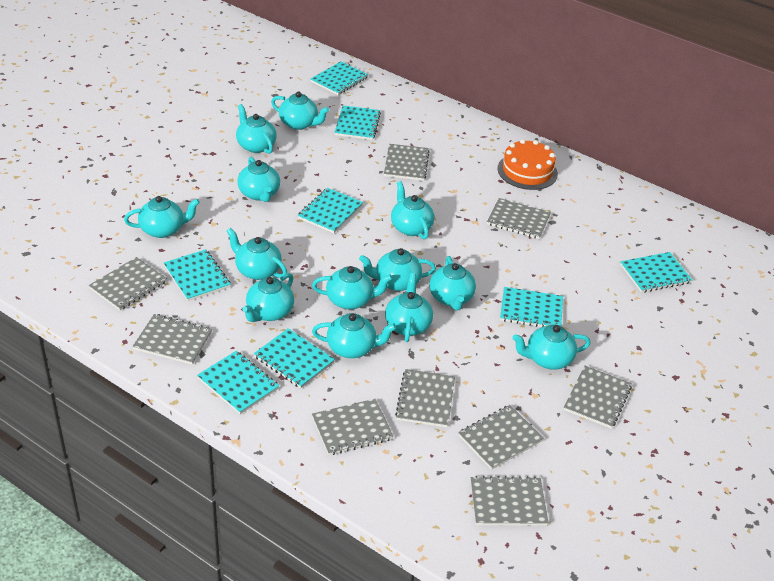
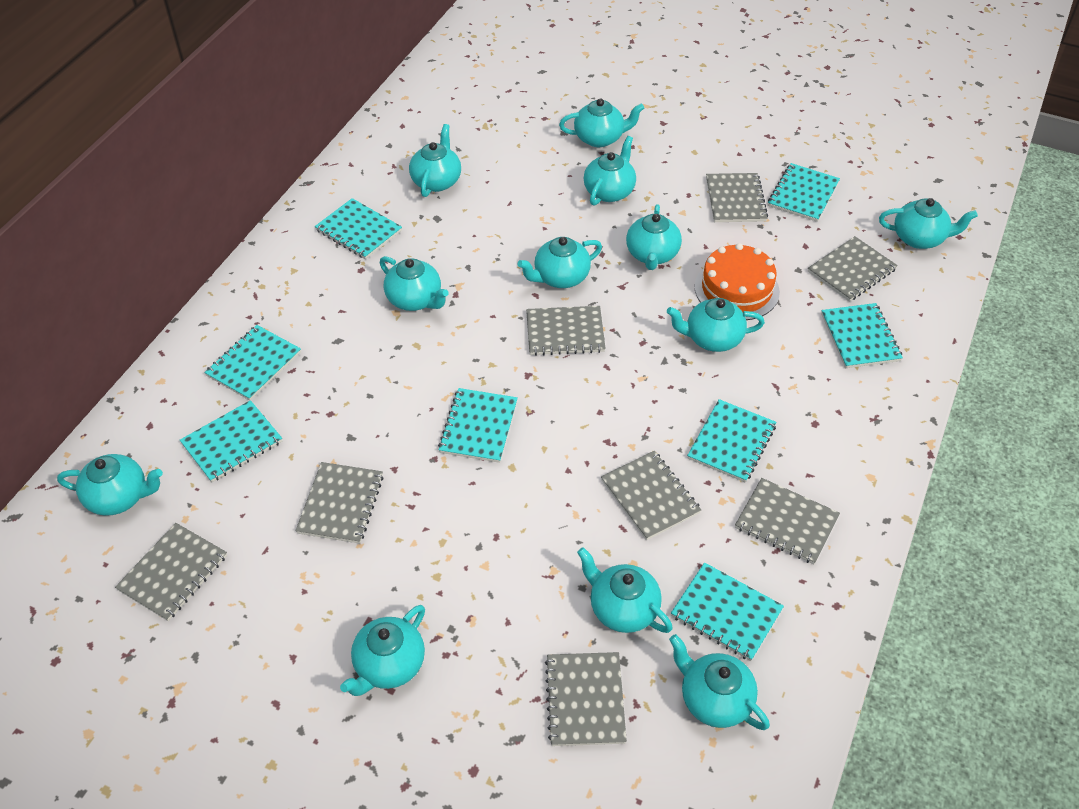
grey notebook: [89,257,167,310] [132,314,212,365] [312,399,394,455] [384,144,430,181] [395,369,455,428] [458,405,544,470] [471,476,549,526] [487,198,551,239] [564,366,632,429] = 9 -> [115,523,227,621] [295,462,384,544] [526,306,606,356] [545,652,627,746] [601,451,701,540] [706,173,768,222] [735,478,840,564] [808,236,898,302] = 8
turquoise teapot: [124,196,200,238] [227,228,287,280] [236,104,277,154] [237,157,280,202] [242,273,294,322] [271,92,330,130] [312,266,393,309] [312,313,396,358] [359,248,436,291] [385,273,433,342] [391,181,434,239] [429,256,476,310] [512,325,591,369] = 13 -> [57,454,163,516] [340,605,425,696] [380,256,449,311] [409,124,461,197] [518,237,602,288] [559,98,644,147] [577,547,673,633] [584,136,636,206] [626,204,682,270] [667,298,765,352] [669,634,770,730] [879,198,978,249] = 12

